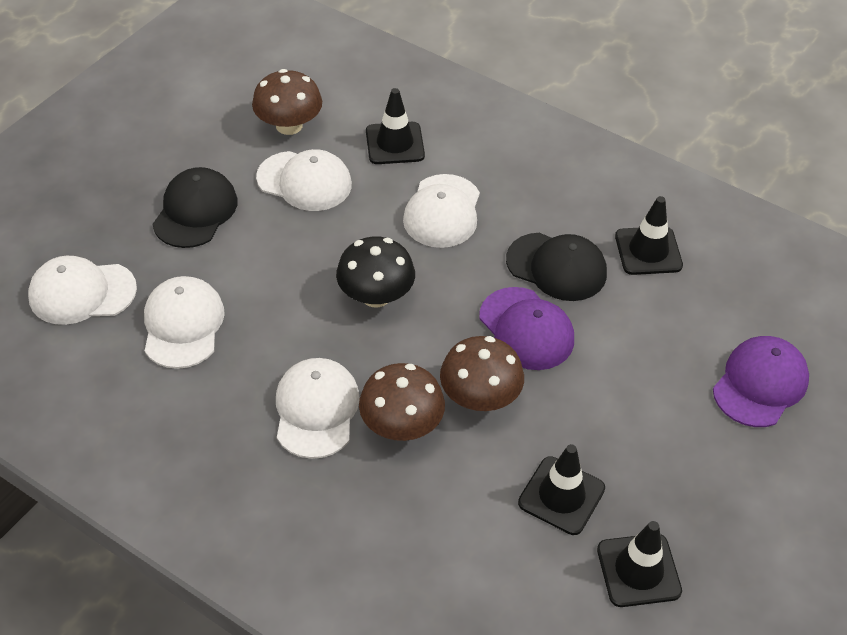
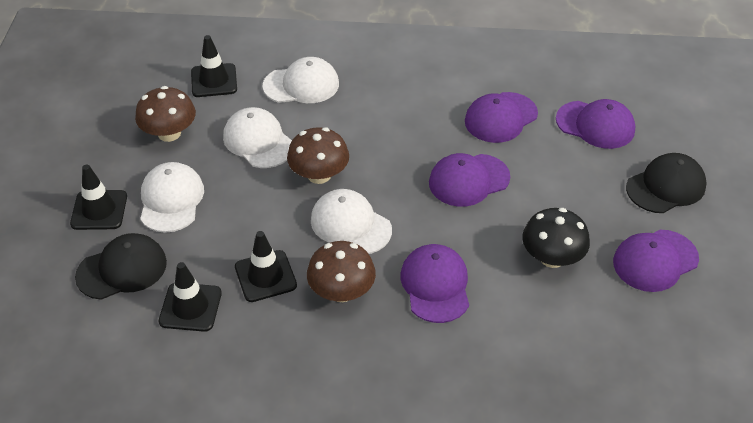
purple cap: [479,287,574,370] [713,336,809,427] = 2 -> [401,244,469,323] [429,153,510,207] [465,92,538,143] [556,99,635,149] [613,230,699,292] = 5
white cap: [28,256,137,325] [144,276,225,369] [256,149,352,211] [276,358,360,459] [403,174,480,248] = 5 -> [140,162,204,233] [223,107,292,168] [263,57,339,103] [311,189,392,254] = 4

